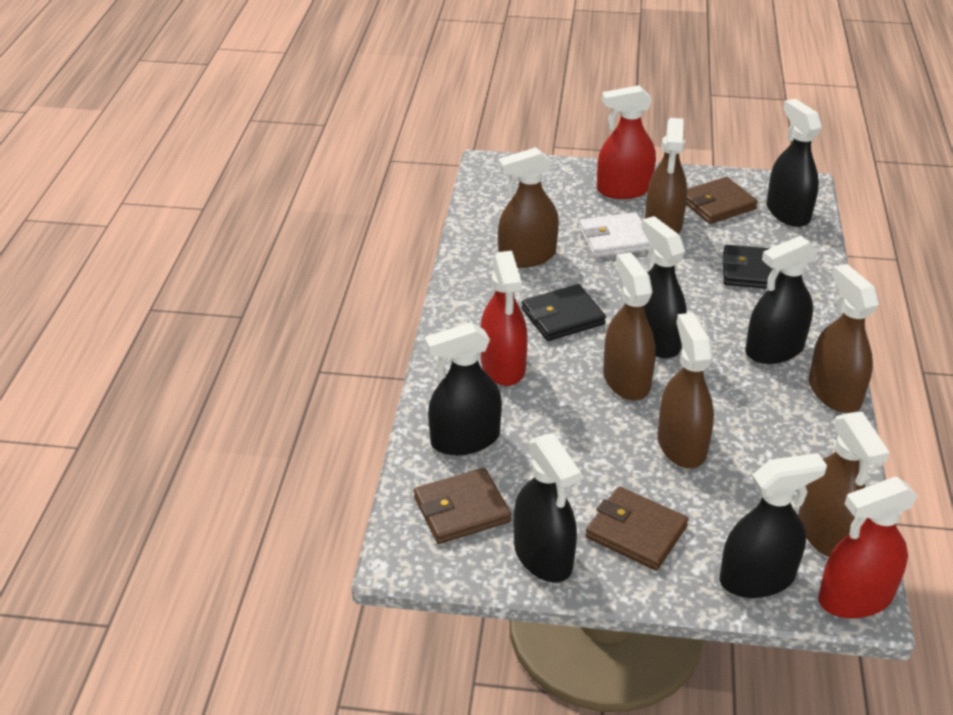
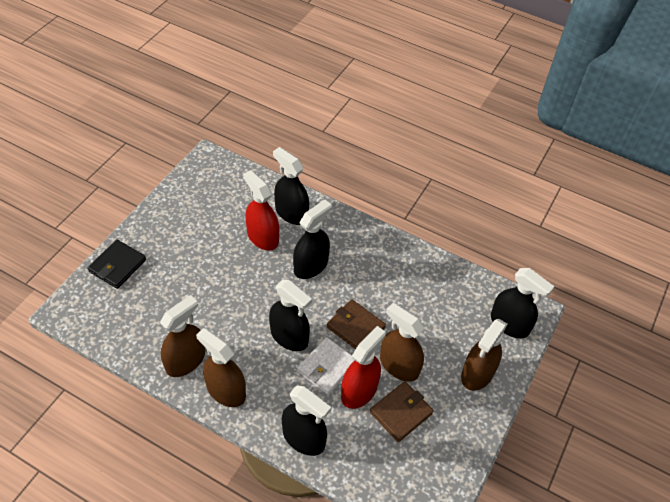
black spray bottle: [425,322,502,455] [514,433,581,582] [641,216,687,358] [720,453,827,598] [745,235,818,364] [767,99,822,227] = 6 -> [269,280,312,351] [273,147,309,225] [282,385,331,456] [293,199,332,279] [491,268,555,339] = 5
black wallet: [521,284,606,341] [723,245,780,289] = 2 -> [88,240,146,289] = 1
brown spray bottle: [498,147,559,268] [603,252,656,401] [645,118,687,234] [657,313,714,468] [798,412,890,557] [809,264,879,413] = 6 -> [160,295,205,377] [196,328,246,407] [380,303,424,382] [461,319,508,391] = 4
brown wallet: [414,468,511,544] [585,486,689,570] [686,177,758,224] = 3 -> [327,299,386,349] [370,381,434,442] = 2
red spray bottle: [480,251,528,386] [597,85,656,199] [818,477,918,618] = 3 -> [243,170,279,251] [341,326,386,409] = 2

